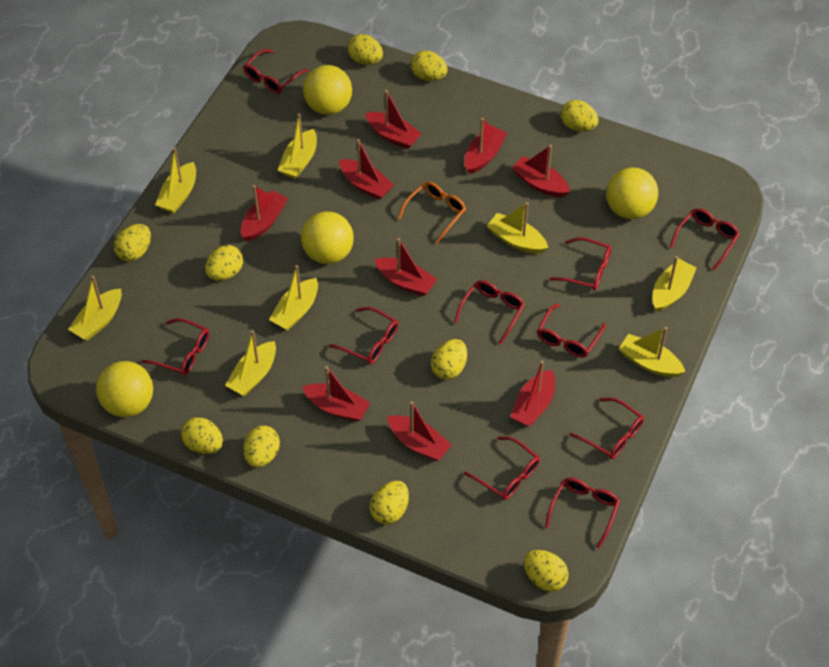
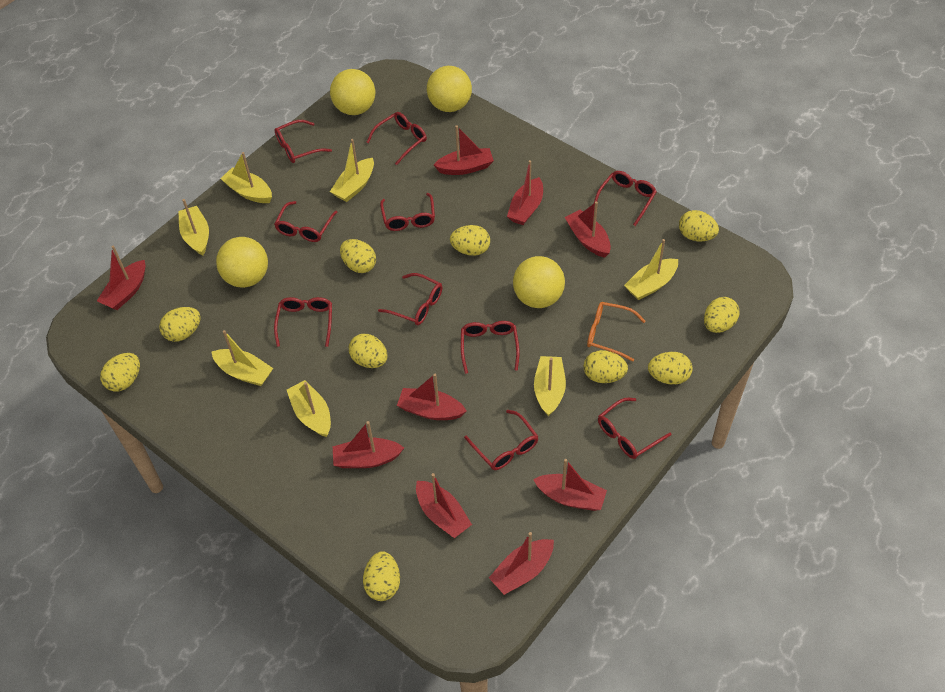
yellow boat: [68,276,122,341] [155,147,196,213] [225,330,276,396] [269,265,318,331] [278,113,317,179] [487,202,548,254] [619,327,685,377] [653,256,697,312] = 8 -> [178,199,209,256] [212,330,273,386] [220,152,272,203] [287,380,331,437] [330,139,374,202] [534,356,566,416] [624,239,678,300] = 7

